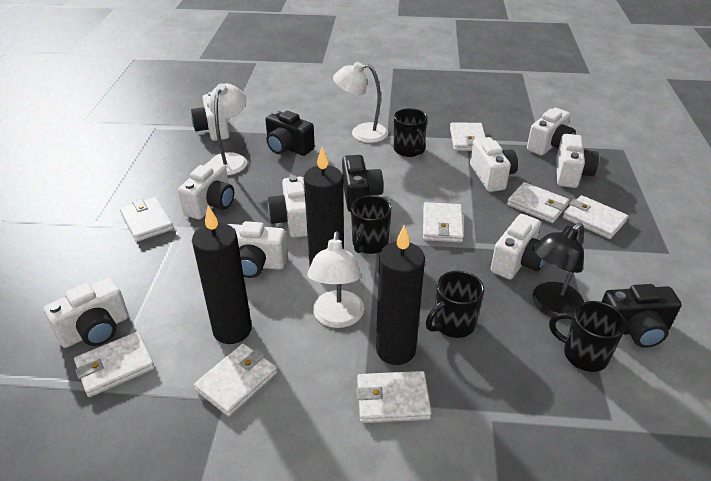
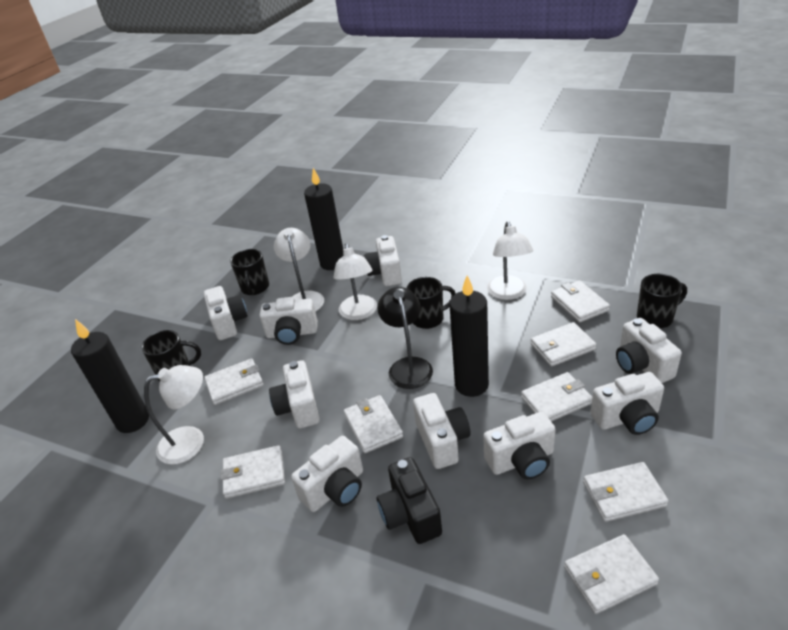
black camera: [265,111,315,156] [342,155,383,212] [602,284,681,348] = 3 -> [377,457,442,544] = 1
white lamp: [209,84,247,175] [308,231,364,328] [333,62,388,143] = 3 -> [144,365,204,465] [274,228,324,312] [333,243,377,320] [487,221,533,300] = 4

